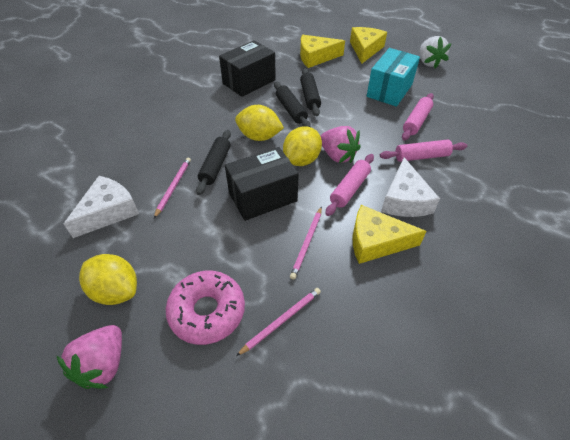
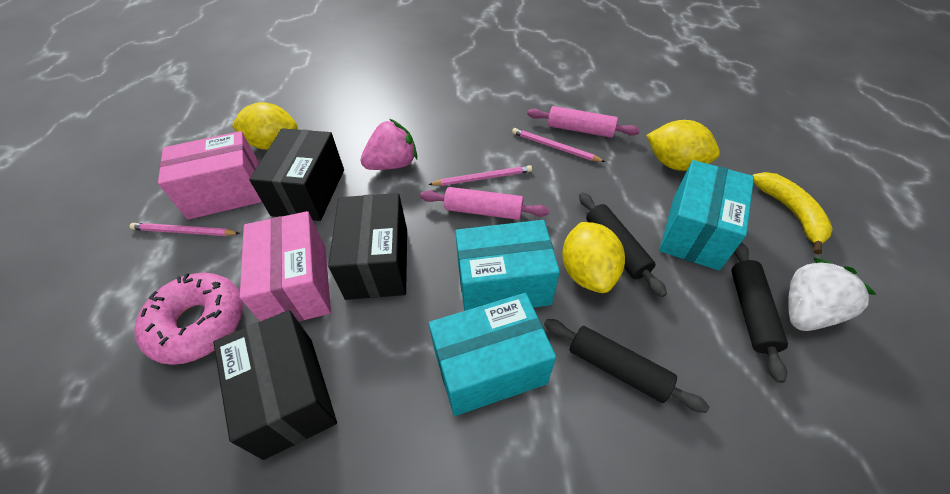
black box: [219,40,276,97] [225,147,299,221] = 2 -> [213,310,337,460] [249,128,344,221] [328,193,407,300] = 3
pink box: none = 0 -> [158,131,262,220] [240,211,331,322] = 2
pink rolling pin: [325,154,374,216] [380,140,467,162] [402,93,434,141] = 3 -> [420,187,549,220] [527,106,640,138] = 2
pink strawberry: [56,325,122,389] [320,126,361,163] = 2 -> [360,119,417,170] = 1
turquoise box: [367,48,420,107] = 1 -> [429,293,556,416] [455,220,560,311] [659,160,754,271] = 3
white cheese: [64,176,139,238] [381,157,440,217] = 2 -> none = 0
yellow banana: none = 0 -> [752,172,833,254] = 1
yellow cheese: [300,35,345,68] [350,27,387,64] [353,205,426,264] = 3 -> none = 0

